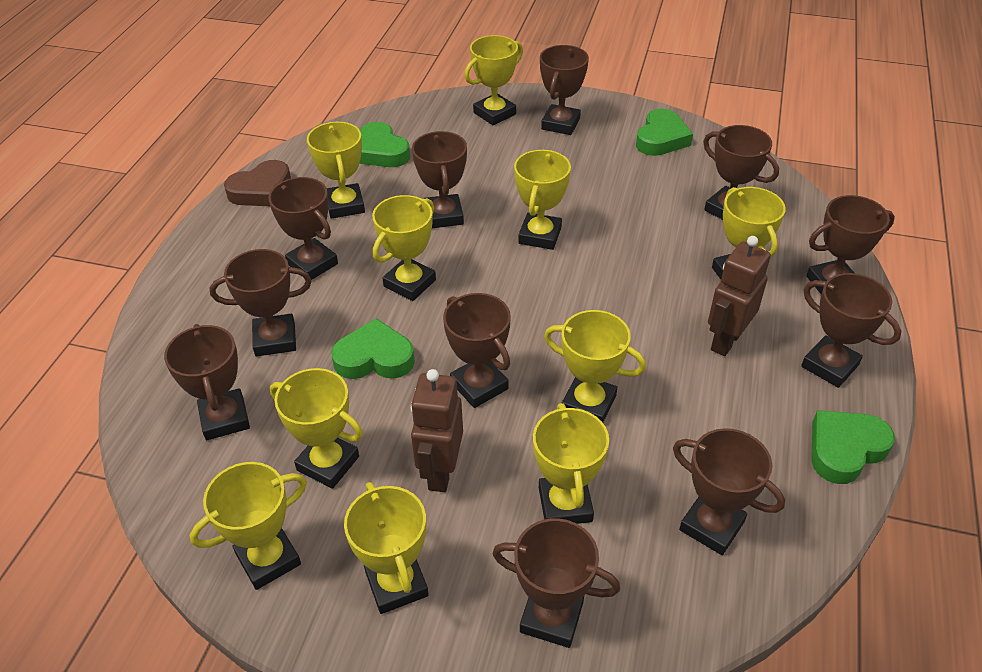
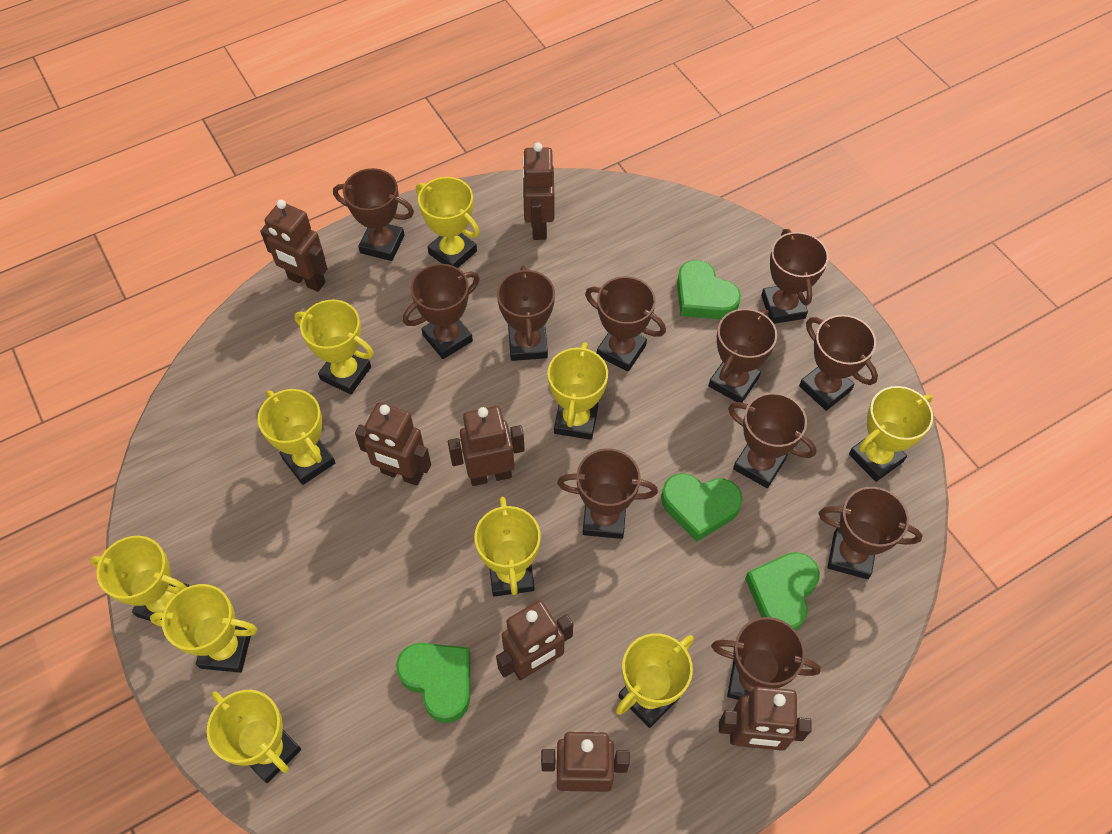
brown heart: [224,160,291,206] = 1 -> none = 0
brown robot: [411,369,463,492] [708,236,771,356] = 2 -> [260,200,328,292] [355,402,431,486] [448,406,525,486] [496,601,573,680] [522,142,554,240] [541,731,630,792] [719,686,812,751] = 7

